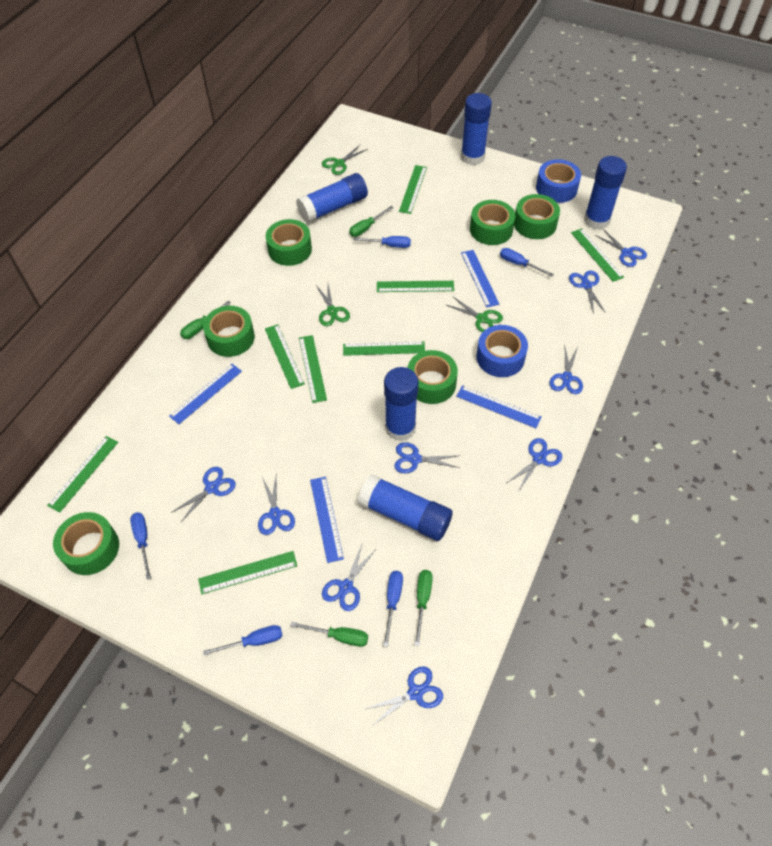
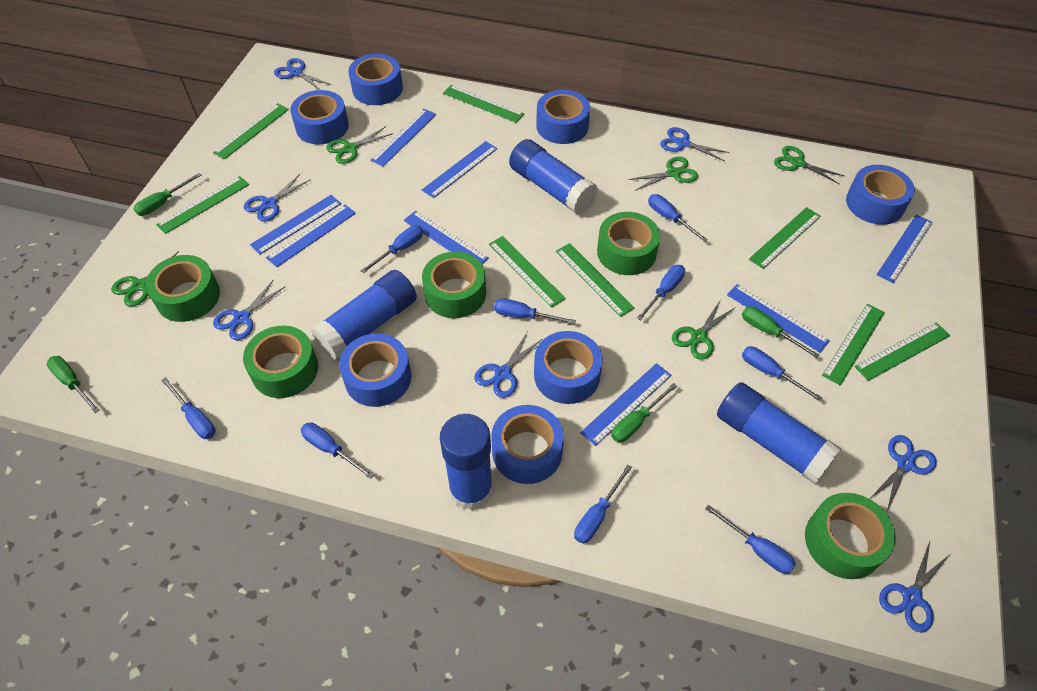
blue glue stick: [296,173,368,223] [358,474,453,541] [384,367,418,441] [461,93,492,165] [584,156,627,230] = 5 -> [311,270,417,360] [440,414,493,510] [509,139,598,214] [717,382,841,484] = 4
blue ruler: [169,364,242,424] [310,477,344,563] [456,385,542,428] [461,250,499,307] = 4 -> [250,195,341,254] [266,204,356,267] [370,109,436,167] [404,211,489,264] [422,141,497,198] [580,363,671,446] [727,284,830,353] [876,215,933,283] = 8
blue scissors: [171,467,236,523] [258,477,295,535] [322,545,376,611] [366,666,443,726] [394,442,460,473] [507,438,562,492] [549,347,583,394] [569,270,606,314] [595,229,647,267] = 9 -> [213,279,286,340] [244,174,311,222] [274,58,332,90] [474,332,542,398] [660,127,729,161] [871,435,937,512] [879,542,949,632] = 7
blue screwdriver: [130,512,151,580] [203,625,283,655] [354,236,411,248] [383,571,403,647] [500,248,554,277] = 5 -> [161,377,216,439] [301,422,374,479] [360,225,423,274] [494,298,576,324] [574,464,632,544] [637,265,685,320] [648,194,708,242] [705,505,796,574] [742,346,822,401] = 9
blue tape: [477,325,528,377] [536,159,581,203] = 2 -> [290,90,349,144] [339,333,411,407] [349,54,403,105] [491,405,564,484] [534,331,603,404] [536,90,590,144] [846,165,915,225] = 7
green scissors: [316,284,350,326] [322,145,367,175] [445,296,503,333] = 3 -> [111,251,179,306] [326,126,394,164] [628,157,698,191] [672,299,736,360] [774,146,844,185] = 5
green tape: [53,512,119,575] [203,306,255,357] [266,219,312,266] [407,350,458,404] [470,200,515,245] [514,194,560,239] = 6 -> [146,255,220,322] [243,326,318,398] [422,252,486,318] [597,212,660,275] [805,493,896,579] = 5

